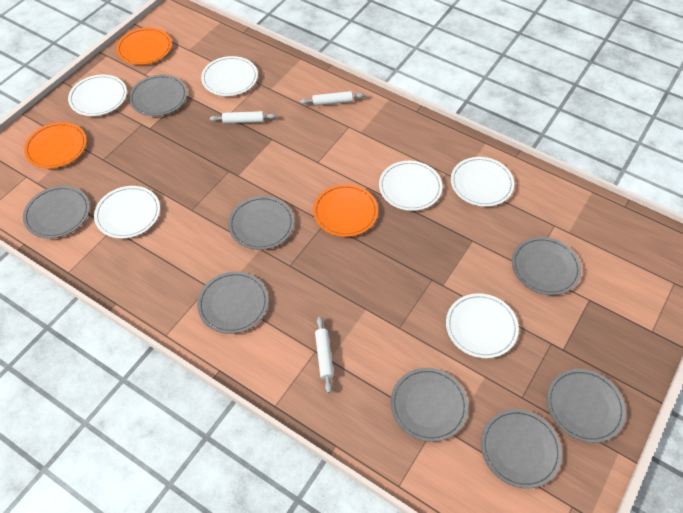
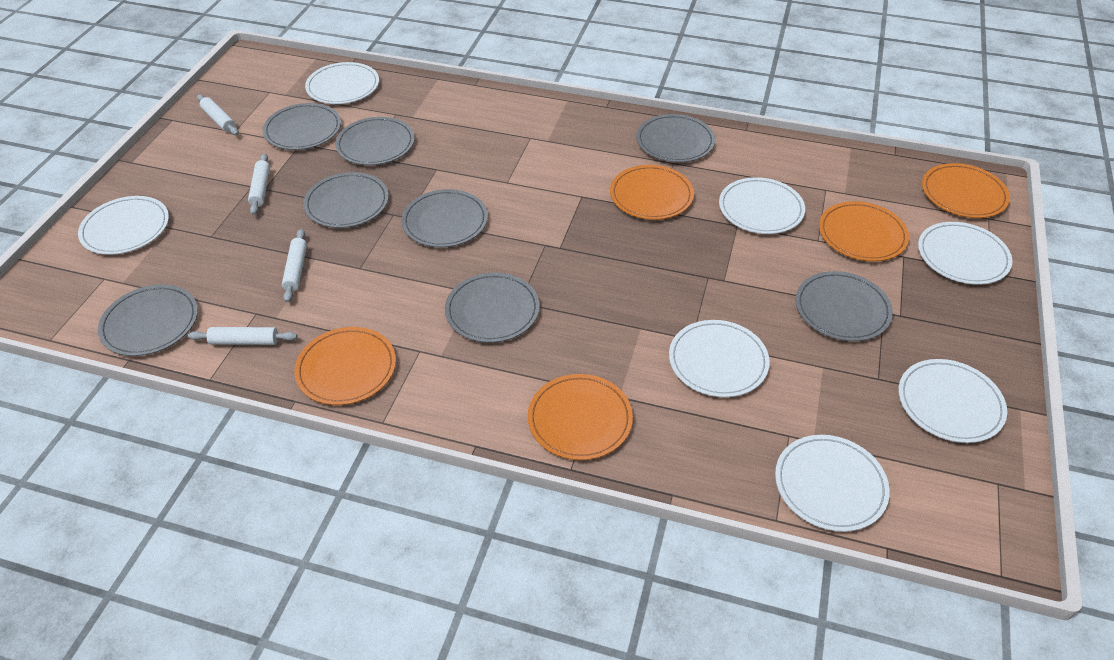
orange plate: [24,122,87,169] [116,28,172,65] [313,184,378,237] = 3 -> [294,327,396,405] [528,374,633,460] [610,165,694,220] [819,201,909,261] [922,163,1010,218] = 5
white plate: [68,75,127,116] [94,186,160,239] [201,56,258,96] [379,161,442,211] [446,293,519,358] [451,157,514,207] = 6 -> [78,196,169,255] [305,62,379,104] [669,320,770,397] [719,177,805,234] [775,435,890,532] [898,359,1007,443] [918,222,1012,285] = 7
white rolling pin: [210,111,276,124] [300,91,365,106] [315,317,334,393] = 3 -> [188,327,297,345] [197,94,239,135] [248,154,270,215] [282,229,307,302] = 4

